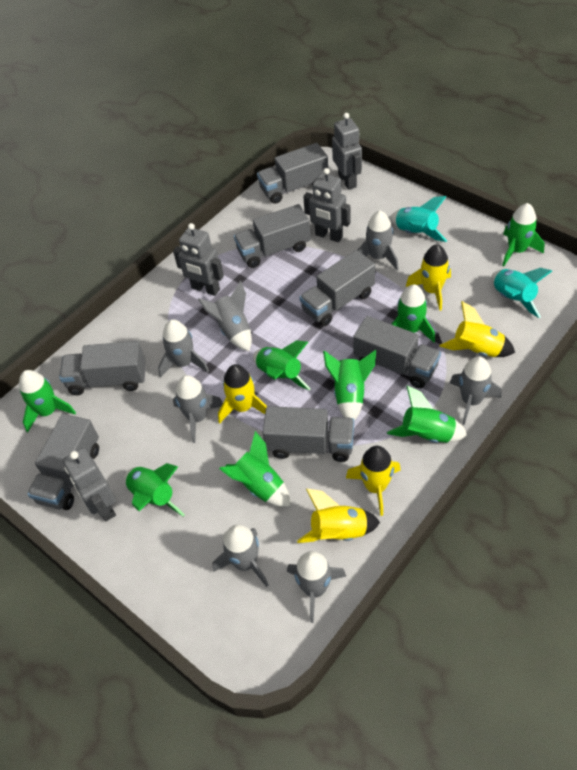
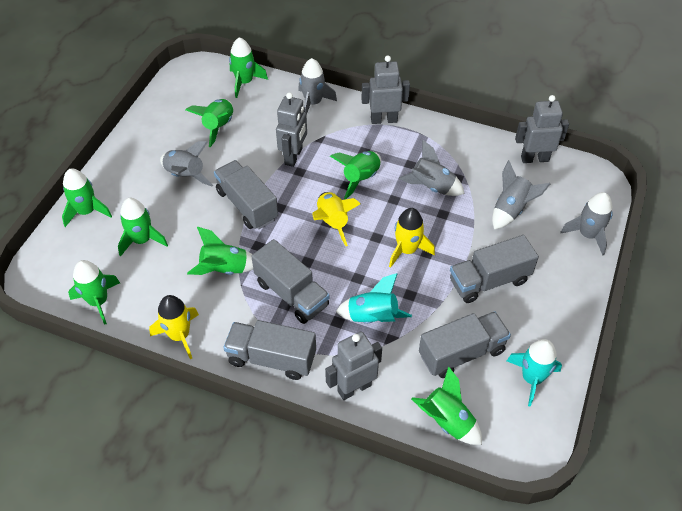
grey rocket: [158,319,209,378] [173,375,223,443] [198,281,252,351] [212,525,268,587] [287,551,346,623] [358,211,399,270] [450,357,501,425] = 7 -> [160,141,213,186] [298,58,337,115] [398,140,465,196] [492,160,550,229] [561,192,613,256] = 5
grey truck: [27,414,99,510] [59,341,146,395] [234,204,311,268] [257,143,329,204] [262,406,354,462] [299,250,375,326] [353,316,441,388] = 7 -> [214,160,278,230] [223,320,316,380] [251,239,330,324] [419,311,511,378] [450,235,539,303] = 5
yellow rocket: [218,364,267,424] [297,489,380,543] [346,446,401,516] [406,244,451,311] [439,301,515,357] = 5 -> [149,295,199,359] [312,192,361,246] [389,208,435,268] = 3

